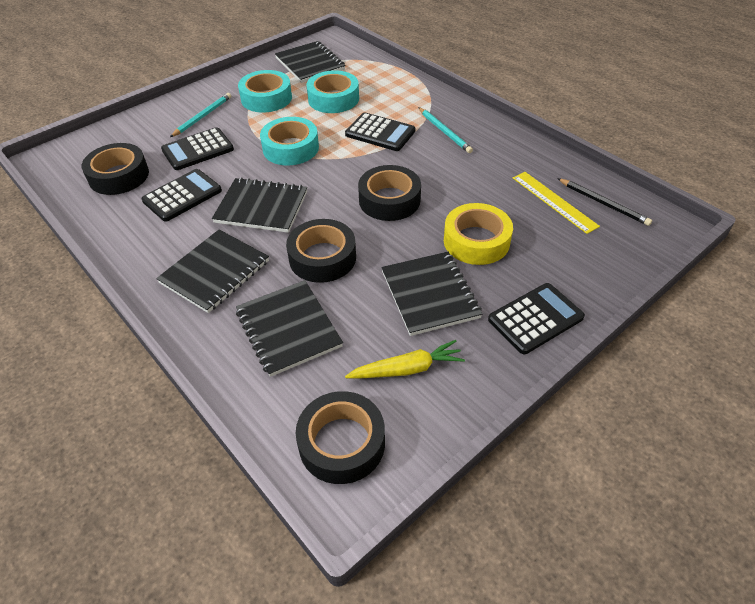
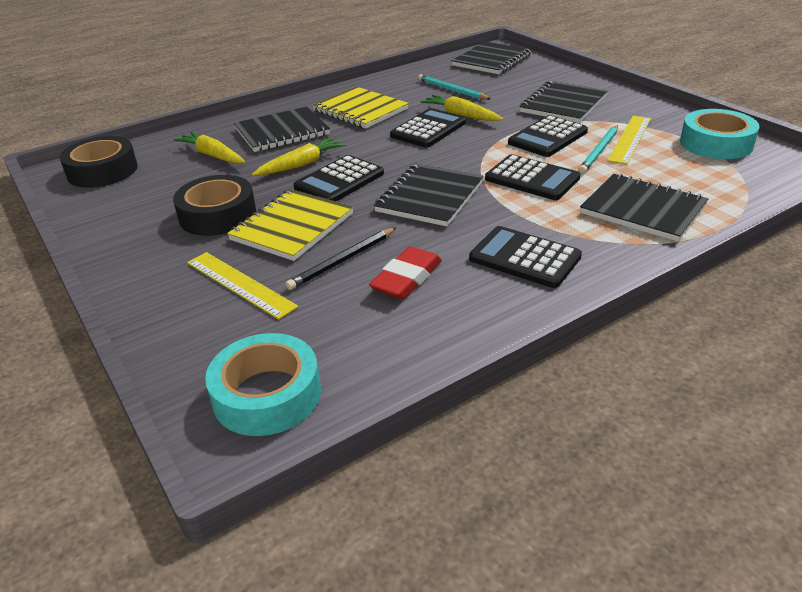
black calculator: [141,169,222,222] [161,127,234,170] [345,112,415,151] [488,283,585,354] = 4 -> [294,155,384,201] [390,108,466,147] [469,226,582,288] [485,154,580,200] [508,115,588,157] = 5
black tape: [82,143,149,195] [286,219,356,283] [296,391,385,484] [358,165,421,221] = 4 -> [60,136,138,188] [173,175,256,236] = 2
red eraser: none = 0 -> [369,246,442,299] = 1
turquoise tape: [238,70,292,112] [260,117,319,165] [306,70,359,113] = 3 -> [205,333,321,436] [680,109,760,159] = 2
yellow carrot: [345,340,465,379] = 1 -> [173,132,245,164] [252,138,346,176] [421,95,503,121] = 3
yellow notebook: none = 0 -> [227,189,354,261] [312,87,409,129] = 2
yellow ruler: [513,172,600,234] = 1 -> [187,252,298,320] [607,116,651,165] = 2
yellow tape: [444,203,513,265] = 1 -> none = 0

